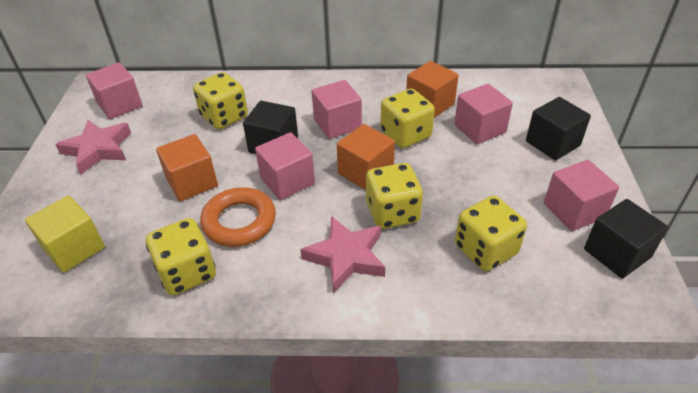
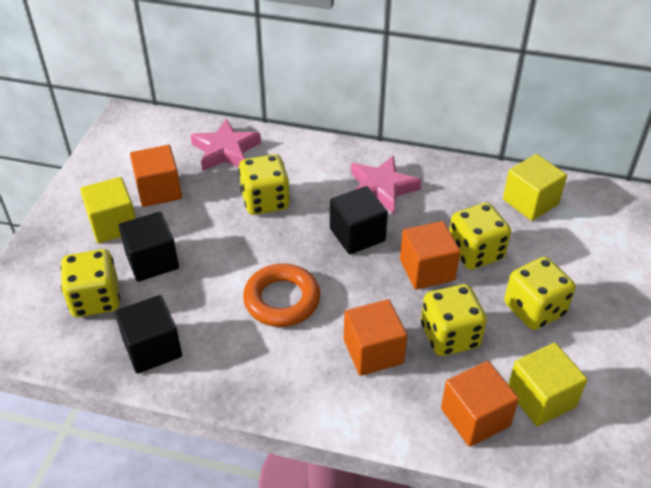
orange cube: [156,134,218,201] [337,124,395,190] [406,61,459,118] = 3 -> [130,145,182,207] [344,299,407,376] [400,221,460,289] [441,361,519,447] = 4
pink cube: [86,63,143,119] [255,132,315,200] [312,80,362,139] [454,84,513,144] [544,160,619,231] = 5 -> none = 0
yellow cube: [25,196,105,273] = 1 -> [80,177,136,243] [503,154,567,221] [508,343,587,426] = 3

